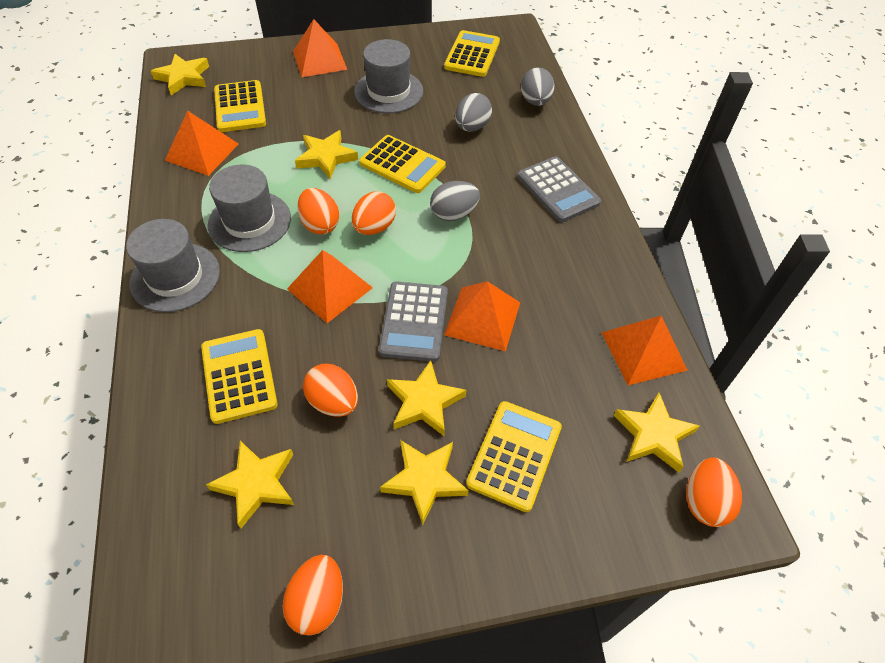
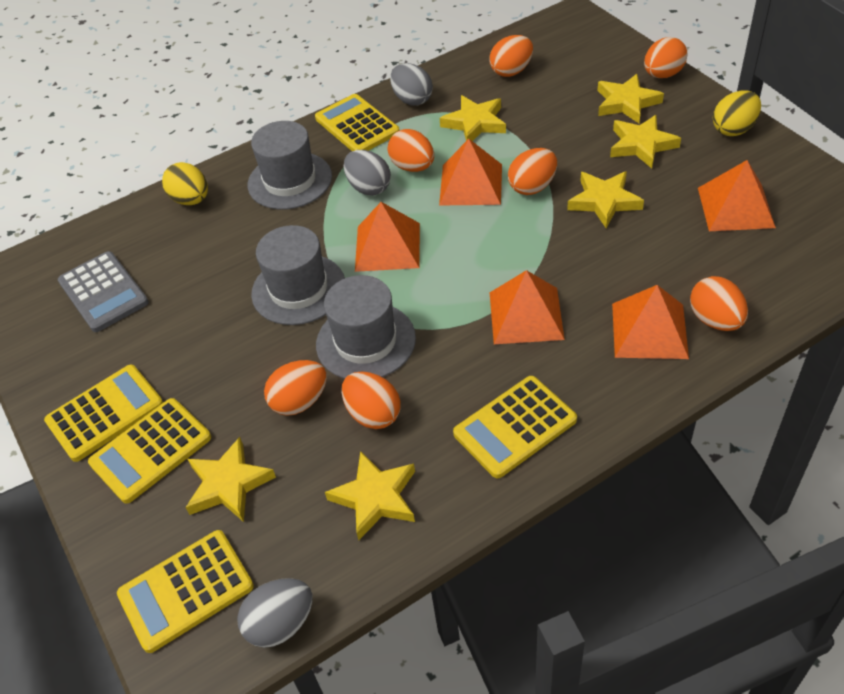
grey calculator: [379,281,448,362] [518,156,601,222] = 2 -> [58,251,149,332] = 1
orange egg: [283,555,343,636] [297,188,339,234] [303,364,358,417] [352,191,396,235] [687,458,742,527] = 5 -> [264,360,327,416] [341,371,401,429] [388,129,434,172] [490,35,533,77] [508,148,557,195] [644,37,687,78] [690,276,748,331] = 7
yellow egg: none = 0 -> [162,162,208,205] [713,91,761,136] = 2

